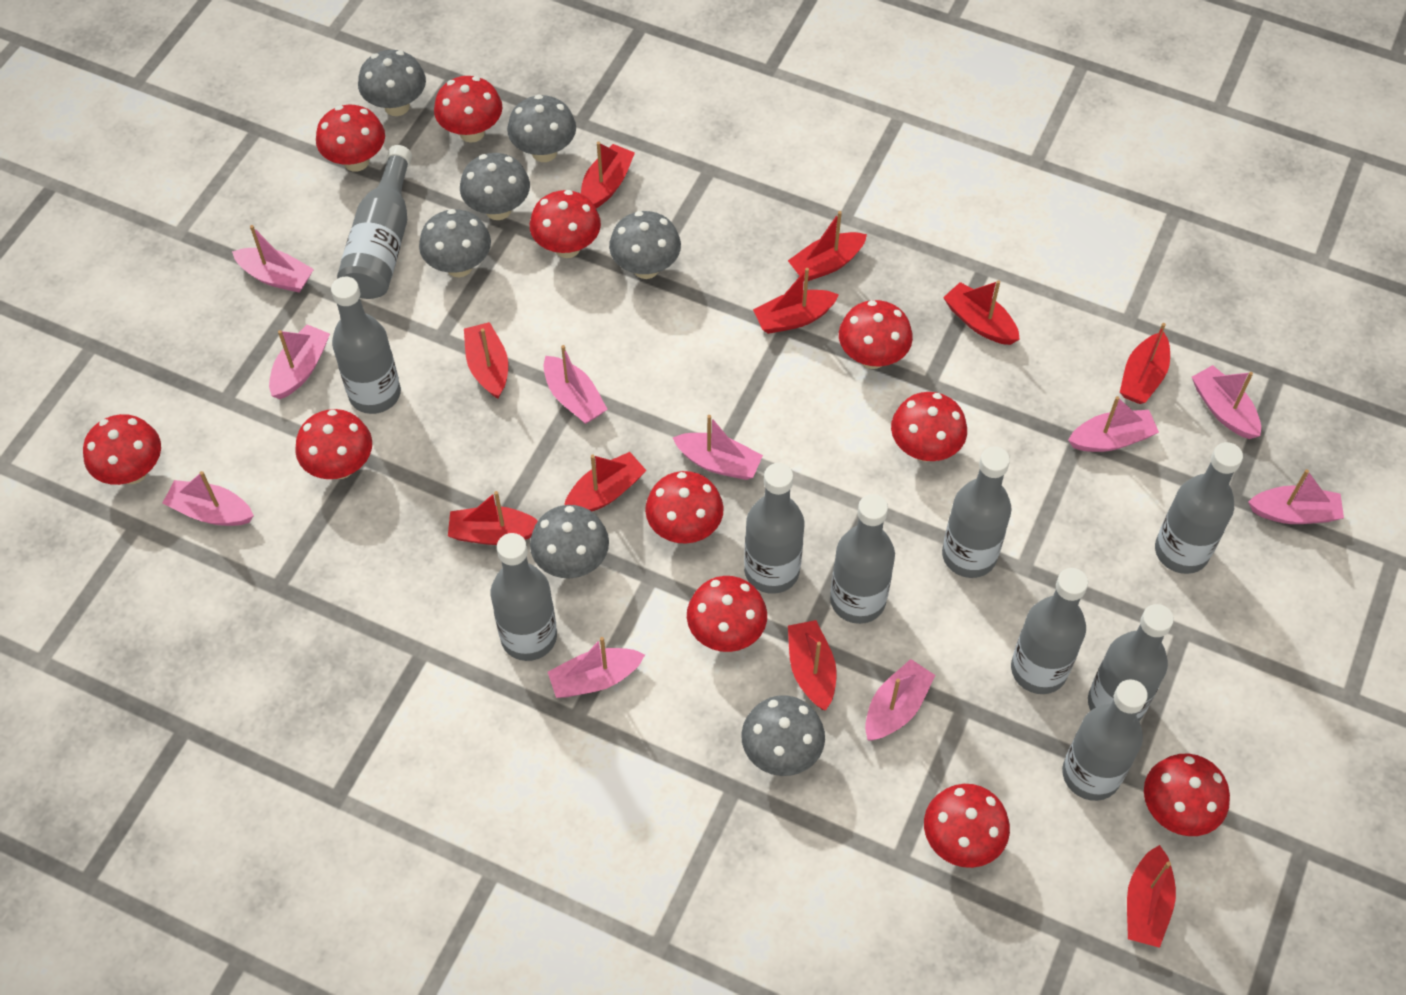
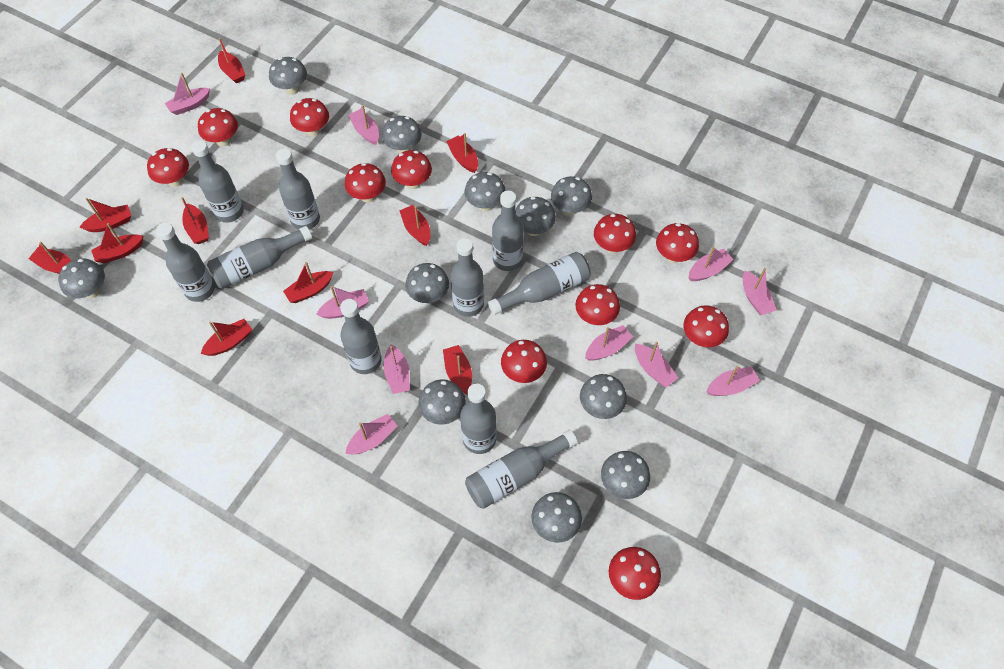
grey mushroom: [358,50,426,116] [419,209,491,277] [460,153,530,220] [507,95,576,162] [530,505,609,578] [609,211,681,279] [741,695,825,776] = 7 -> [58,259,105,299] [269,57,307,95] [382,116,422,154] [405,263,449,303] [418,379,466,425] [465,172,506,211] [515,197,556,236] [531,492,582,543] [551,176,592,216] [580,374,627,419] [601,451,650,499] = 11

